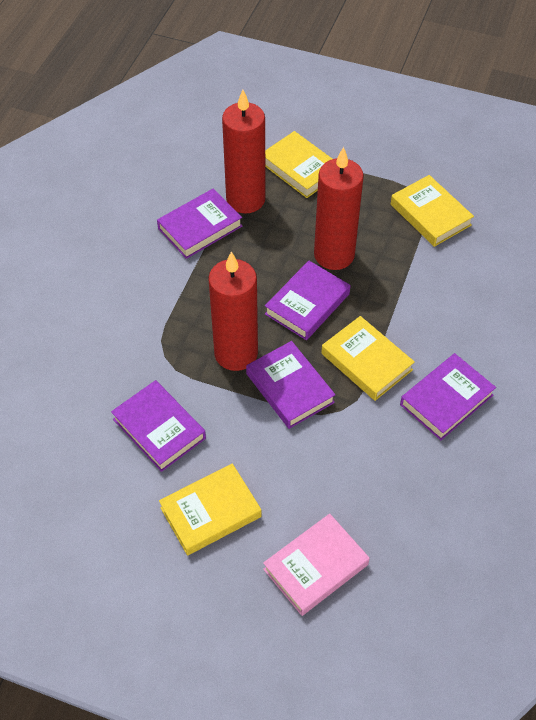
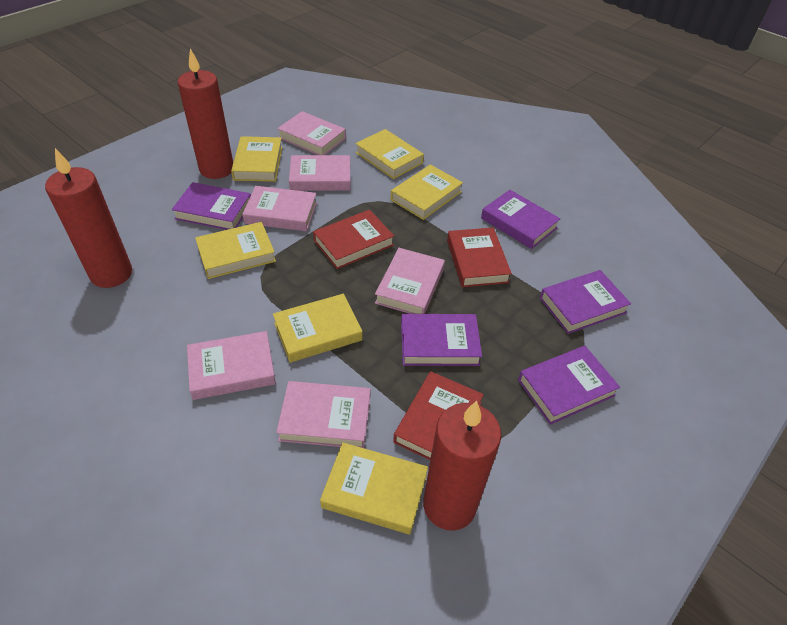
pink book: [263,513,370,616] = 1 -> [187,331,276,400] [242,186,317,231] [276,381,370,448] [277,111,346,155] [289,155,351,191] [375,248,445,314] = 6
red book: none = 0 -> [313,210,394,269] [393,371,484,460] [447,228,512,287] = 3
yellow book: [159,463,261,556] [265,131,332,198] [321,316,415,401] [391,175,474,247] = 4 -> [195,222,276,279] [231,136,282,182] [273,294,362,363] [320,442,428,535] [355,129,424,179] [391,164,463,220] = 6

